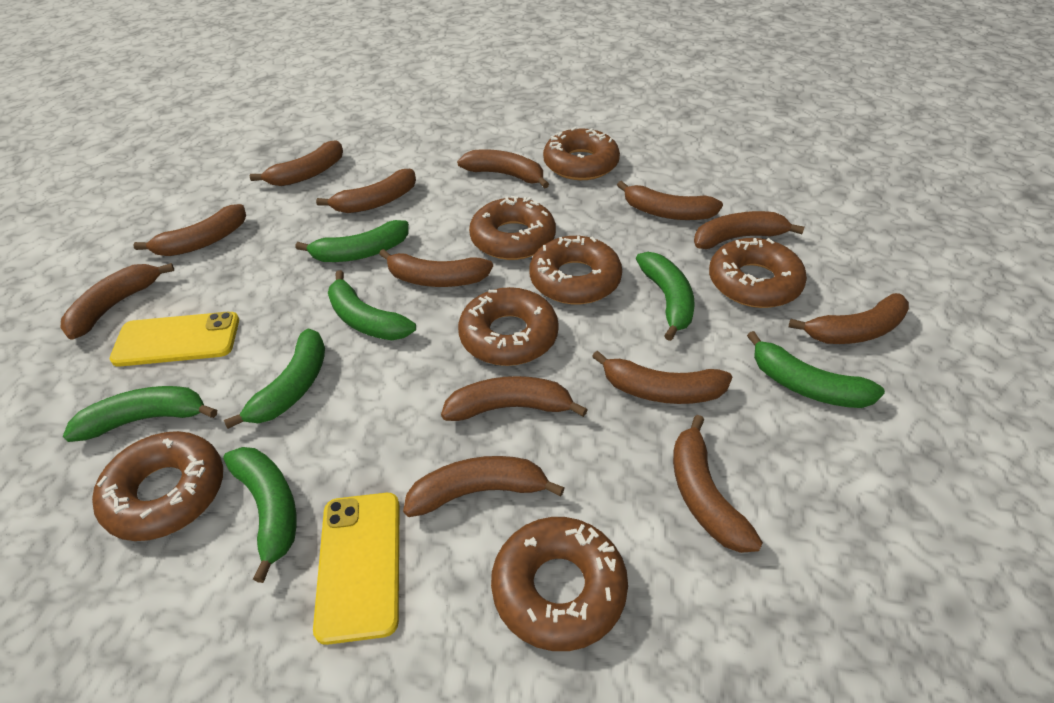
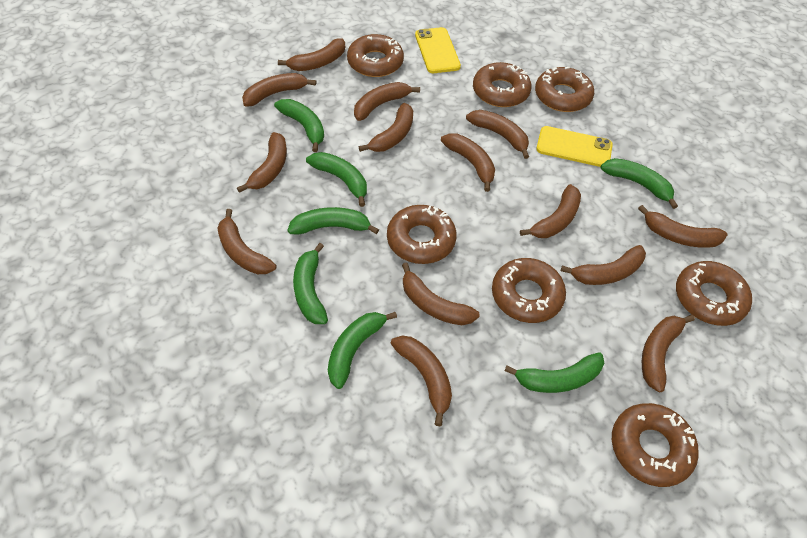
brown banana: [61,263,174,340] [133,204,246,256] [250,140,343,186] [316,169,416,213] [379,249,493,287] [403,456,565,517] [441,376,588,421] [457,149,549,189] [592,351,732,404] [617,181,723,220] [673,415,763,553] [694,211,805,249] [789,293,909,344] = 13 -> [217,209,276,274] [237,132,287,193] [242,73,316,107] [278,38,345,71] [354,82,420,121] [359,103,413,152] [390,336,452,426] [402,262,480,325] [441,133,495,192] [466,110,529,159] [520,184,581,238] [561,245,646,285] [638,205,727,248] [642,315,695,392] = 14

